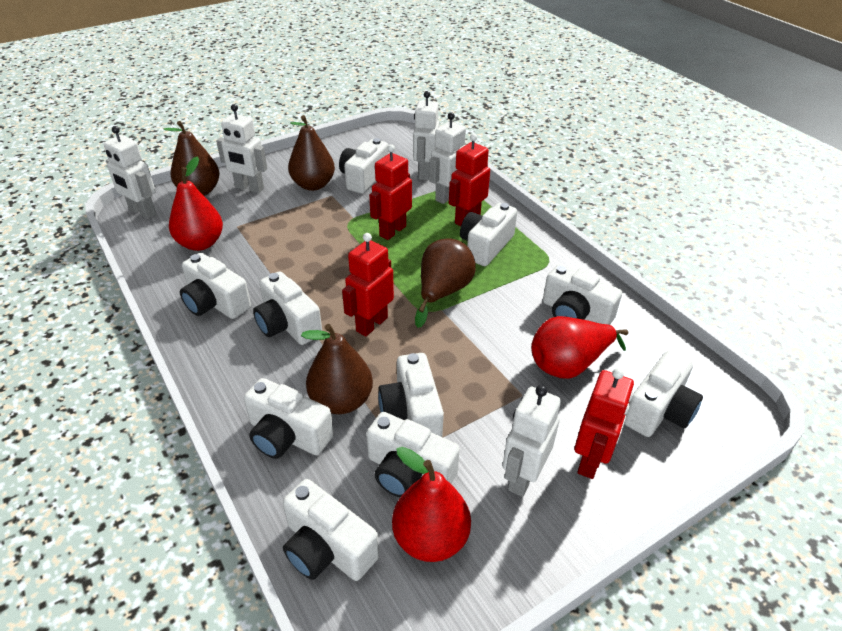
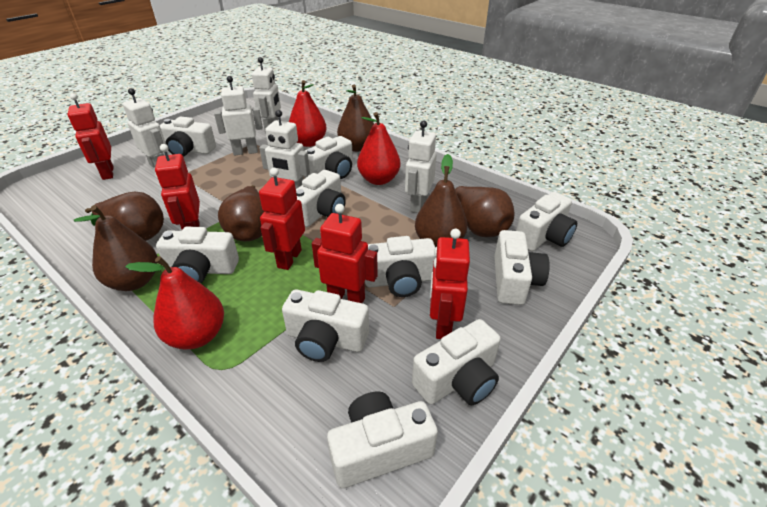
brown pear: [164,121,220,196] [288,115,335,191] [301,324,373,414] [415,238,476,328] = 4 -> [74,205,158,291] [85,191,164,241] [218,185,265,241] [337,85,374,152] [415,154,467,248] [455,186,515,237] = 6
red robot: [342,233,394,337] [369,144,412,240] [449,133,490,226] [574,368,634,479] = 4 -> [68,93,113,180] [155,144,200,230] [259,168,305,270] [312,204,378,303] [430,229,470,339] = 5

